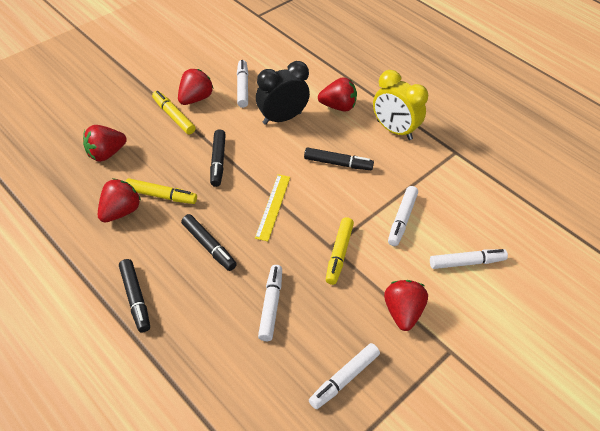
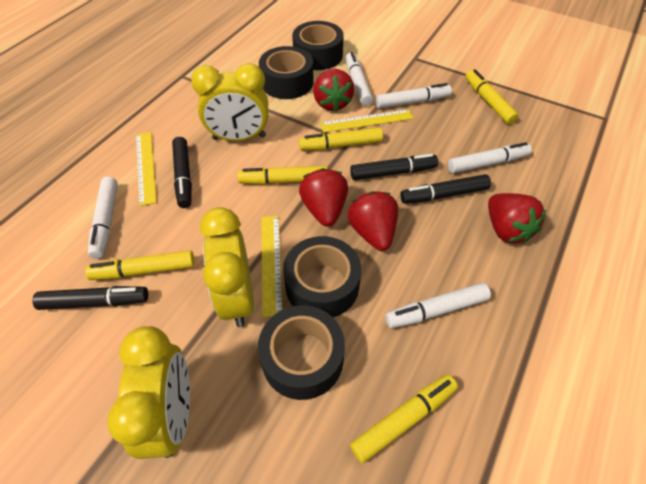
black clock: [256,61,310,125] = 1 -> none = 0
black tape: none = 0 -> [258,305,345,400] [259,46,314,99] [283,236,361,317] [292,21,344,70] = 4
red strawberry: [83,125,127,162] [98,179,141,222] [178,69,214,105] [318,77,357,112] [384,280,428,331] = 5 -> [299,168,348,227] [313,69,354,112] [348,191,398,251] [488,193,546,244] = 4
yellow clock: [373,70,428,140] = 1 -> [107,326,190,459] [191,63,268,141] [200,207,254,327] = 3
yellow marker: [125,178,197,204] [152,91,196,135] [326,217,354,285] = 3 -> [85,250,195,280] [238,166,327,184] [299,127,383,151] [350,374,458,463] [466,69,519,124] = 5
yellow ruler: [255,174,290,241] = 1 -> [136,132,157,206] [261,216,282,317] [320,109,414,133] = 3

